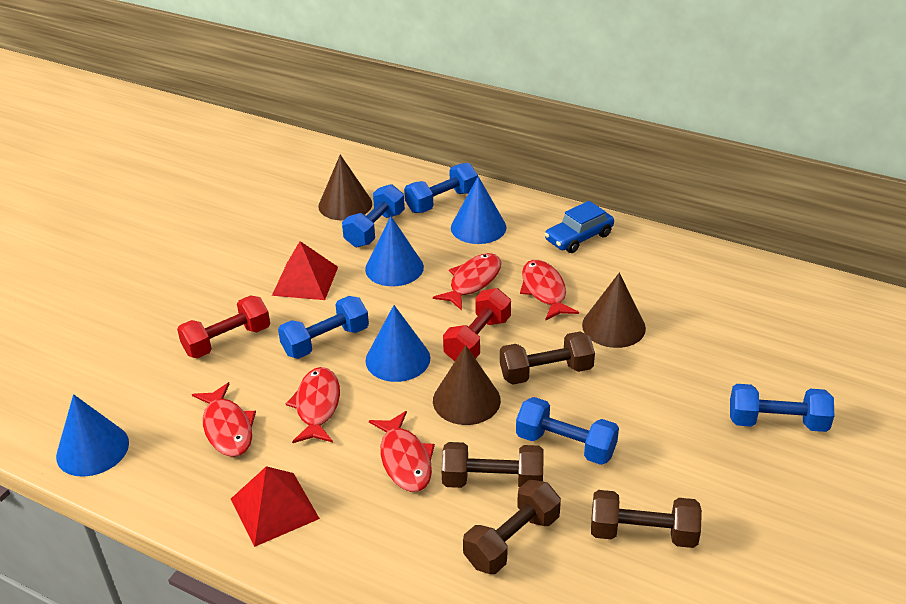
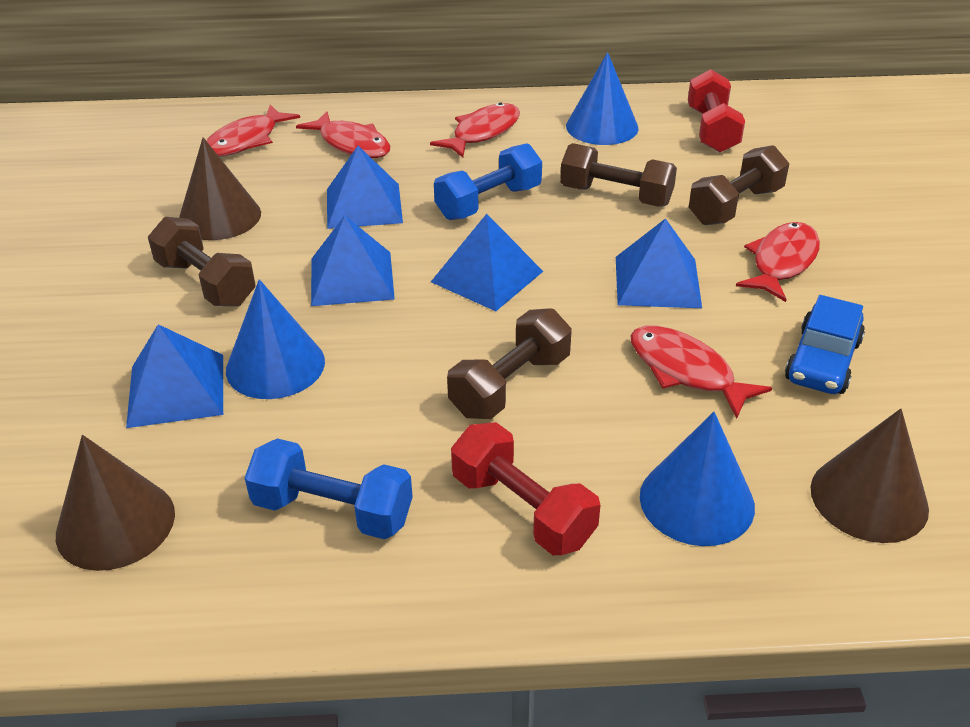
blue cone: [56,394,129,477] [365,216,424,286] [365,305,430,382] [451,176,507,244] = 4 -> [226,279,325,399] [566,52,639,145] [640,412,755,546] = 3
blue dumbbell: [278,296,369,359] [342,184,405,247] [404,163,478,213] [516,397,619,465] [730,384,834,432] = 5 -> [245,438,413,539] [434,143,542,220] = 2
blue pyramid: none = 0 -> [126,324,223,428] [311,215,395,306] [327,146,403,229] [431,214,543,311] [616,218,702,308] = 5
red pyramid: [231,466,320,547] [272,241,338,300] = 2 -> none = 0

